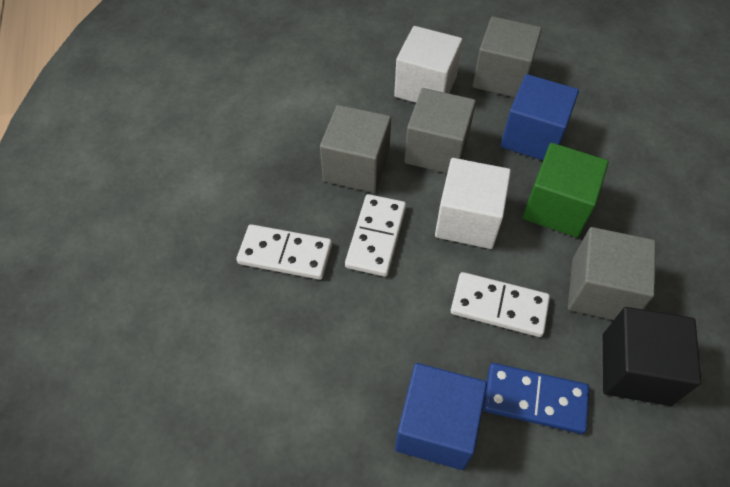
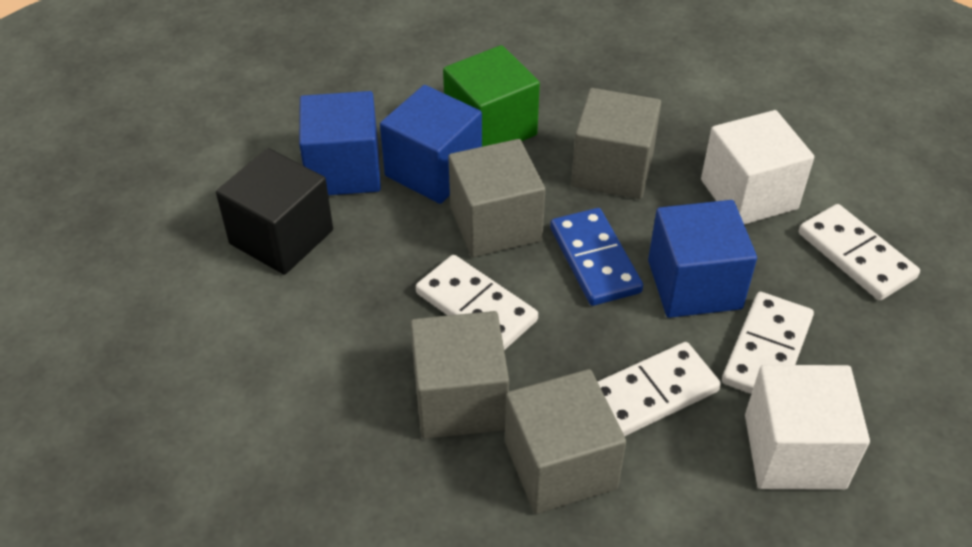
blue cube: [395,363,487,470] [501,74,579,160] = 2 -> [299,91,381,195] [380,85,482,204] [648,200,757,318] = 3
white domino: [236,224,332,280] [345,194,406,277] [451,272,550,337] = 3 -> [416,255,538,350] [597,342,721,436] [722,292,814,394] [799,204,920,301] = 4

